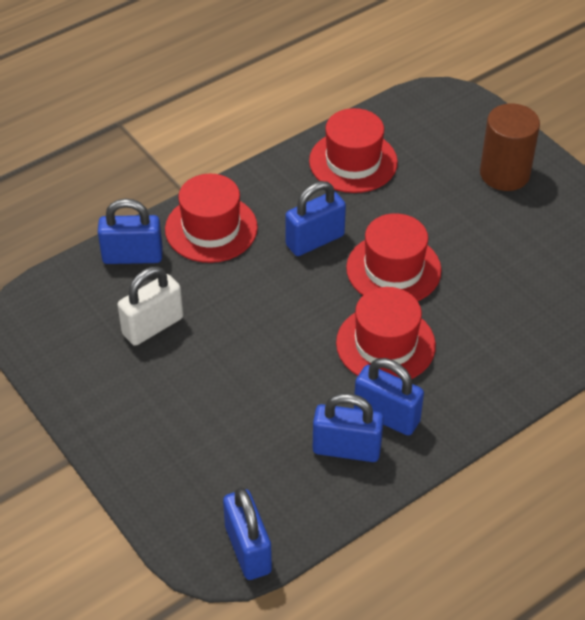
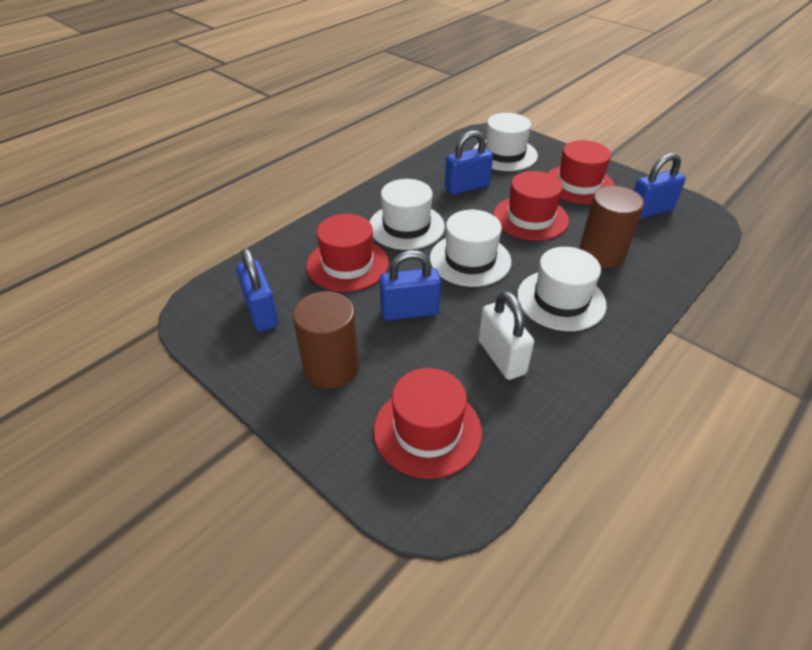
blue padlock: [98,198,163,264] [223,488,272,580] [285,181,346,256] [313,393,384,462] [354,358,424,436] = 5 -> [236,248,279,332] [380,250,441,321] [445,131,493,195] [634,153,686,219] = 4
brown cylinder: [480,103,540,191] = 1 -> [293,291,359,389] [579,186,644,268] = 2
white hat: none = 0 -> [370,179,445,250] [430,210,511,287] [473,113,538,171] [517,247,607,331] = 4

